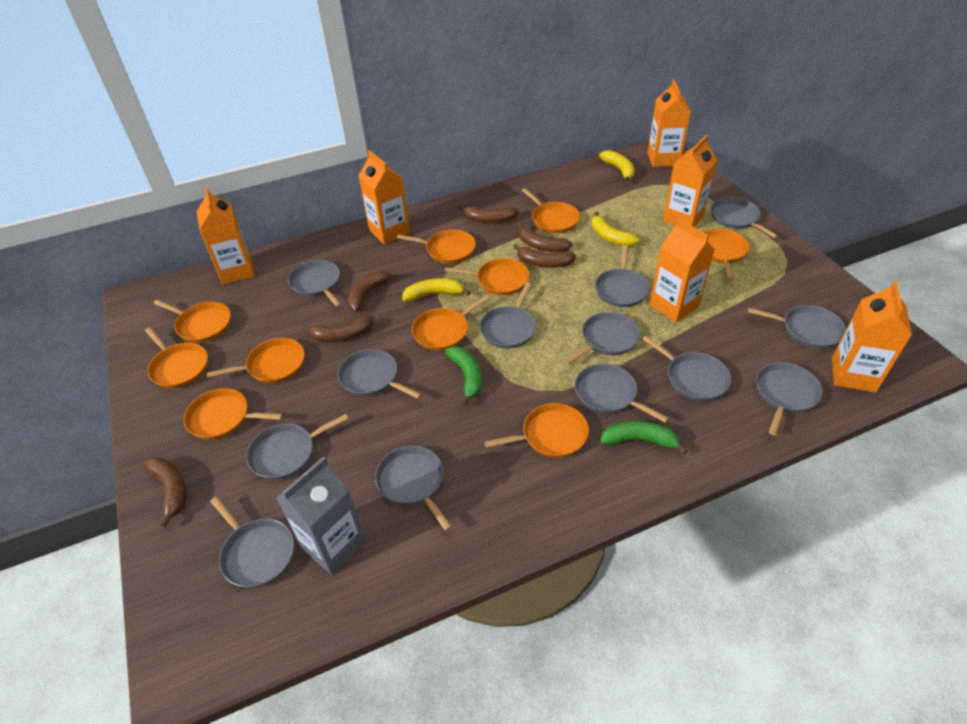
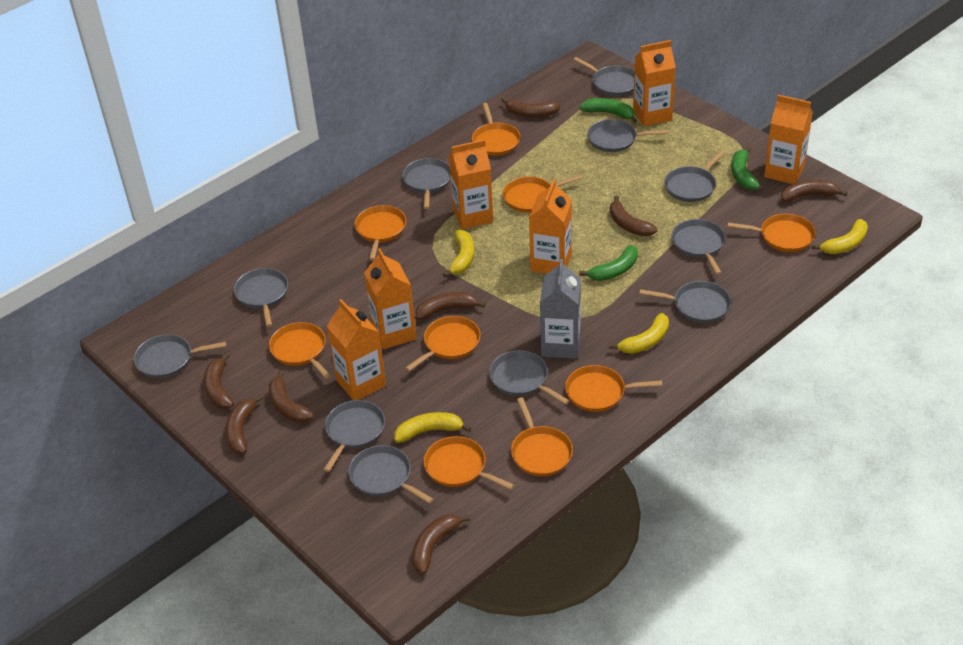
brown banana: [142,457,187,528] [302,315,373,342] [347,270,398,312] [459,205,519,223] [513,244,576,268] [518,223,573,252] = 6 -> [204,353,234,409] [226,394,263,453] [269,370,314,423] [412,514,471,574] [416,292,486,320] [501,97,561,117] [610,196,657,236] [781,180,847,202] = 8
green banana: [445,346,482,405] [600,421,688,454] = 2 -> [579,245,638,281] [580,98,638,123] [731,146,760,190] = 3
grey pan: [210,496,294,588] [246,414,349,480] [288,260,342,307] [338,349,422,399] [375,446,452,531] [479,282,536,349] [564,312,640,364] [575,364,669,423] [595,245,650,307] [642,336,731,401] [711,197,778,238] [748,305,846,349] [756,362,822,435] = 13 -> [134,334,226,378] [234,268,288,327] [323,400,385,472] [349,445,434,504] [402,158,451,209] [489,350,570,405] [573,57,634,96] [587,119,668,152] [639,281,731,323] [664,150,725,202] [671,219,725,275] = 11
orange pan: [145,328,208,388] [153,300,231,343] [184,388,283,440] [207,338,305,383] [397,230,476,264] [412,295,490,351] [445,258,530,295] [485,403,589,458] [522,188,580,233] [704,229,749,280] = 10 -> [269,322,331,380] [355,205,407,260] [405,316,481,371] [424,436,514,490] [472,103,521,156] [503,174,583,212] [511,397,573,476] [565,365,662,412] [727,214,816,252] = 9
yellow banana: [402,278,471,302] [592,211,640,247] [599,150,635,183] = 3 -> [394,412,471,443] [443,230,474,277] [609,313,669,354] [812,219,868,254] = 4

